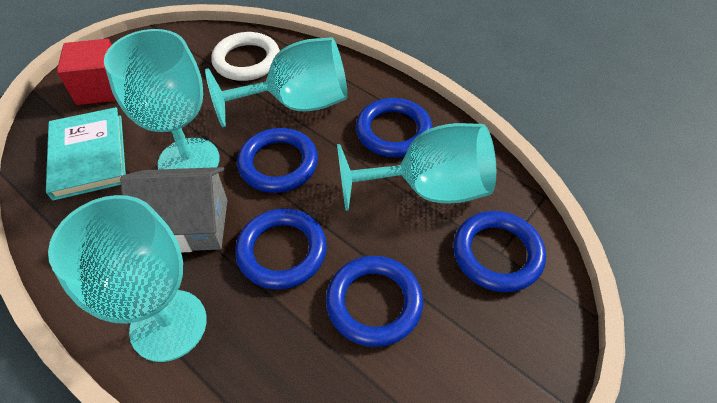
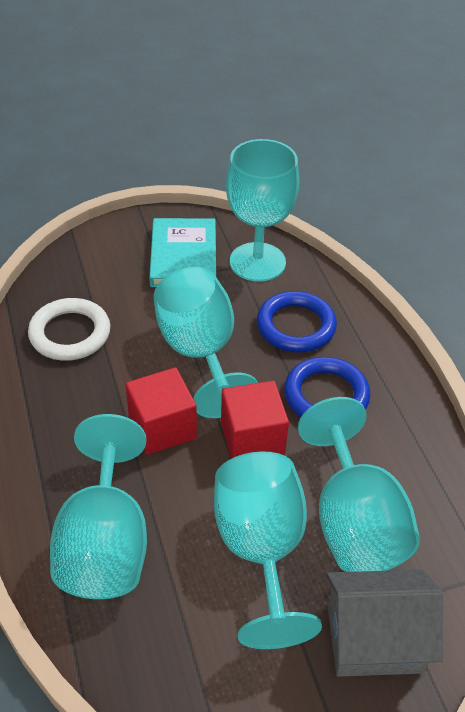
blue ring: [235,208,327,289] [237,128,318,193] [326,256,423,347] [356,98,432,157] [453,211,546,292] = 5 -> [257,291,337,353] [284,357,370,417] = 2
red cube: [57,39,116,105] = 1 -> [126,367,197,455] [221,381,289,459] = 2
turquoise goblet: [48,195,207,362] [104,29,220,170] [205,37,348,127] [337,123,496,211] = 4 -> [50,414,147,599] [154,267,258,418] [214,451,322,649] [226,139,299,282] [298,397,420,572] = 5

